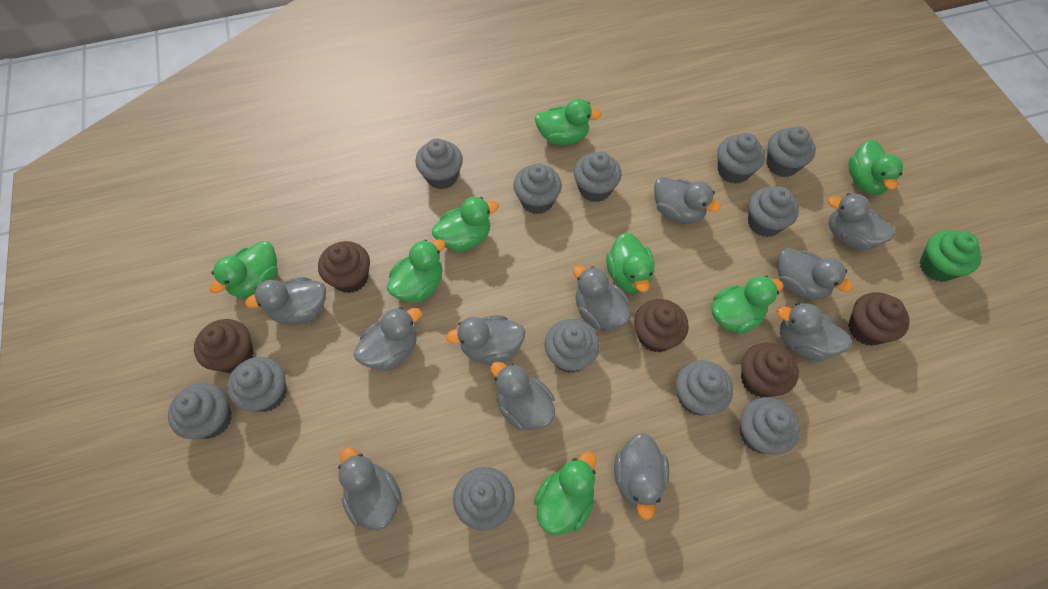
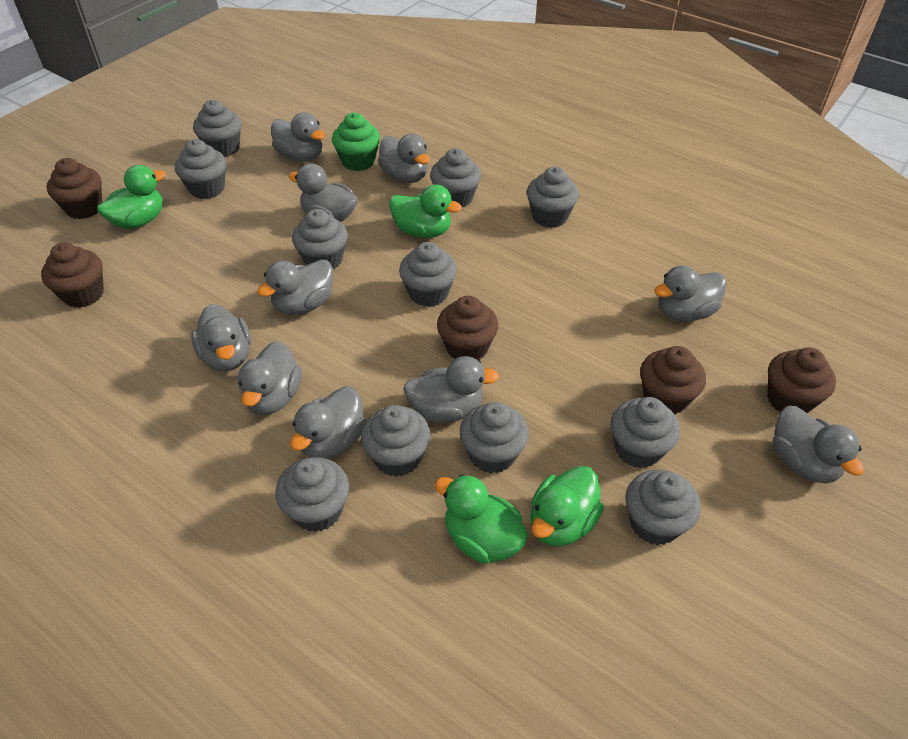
green duck: [210,241,278,298] [387,239,445,302] [432,197,499,252] [534,452,596,535] [535,99,601,145] [606,232,655,294] [712,276,783,334] [849,139,903,195] = 8 -> [97,165,166,229] [389,184,462,238] [435,474,528,564] [530,466,604,546] = 4
grey cupcake: [168,383,232,439] [227,357,287,412] [415,138,463,189] [453,467,515,531] [514,164,562,214] [545,319,600,373] [574,151,622,202] [676,360,733,416] [717,133,765,184] [740,397,800,455] [748,187,799,237] [767,126,816,177] = 12 -> [175,139,226,199] [193,100,242,157] [275,457,349,532] [292,209,348,269] [361,405,430,477] [399,242,457,307] [430,148,481,208] [460,402,529,474] [527,166,579,228] [611,397,680,468] [625,469,701,545] = 11
grey duck: [245,277,326,325] [338,447,402,531] [354,307,422,371] [446,315,525,364] [491,361,555,431] [573,265,631,330] [614,433,669,520] [654,177,721,224] [777,248,852,300] [777,303,852,362] [828,193,895,251] = 11 -> [191,304,251,371] [238,341,302,415] [257,259,333,315] [271,112,325,162] [288,163,358,222] [290,386,366,459] [378,134,430,183] [403,356,499,423] [654,265,727,322] [773,406,864,484] = 10

